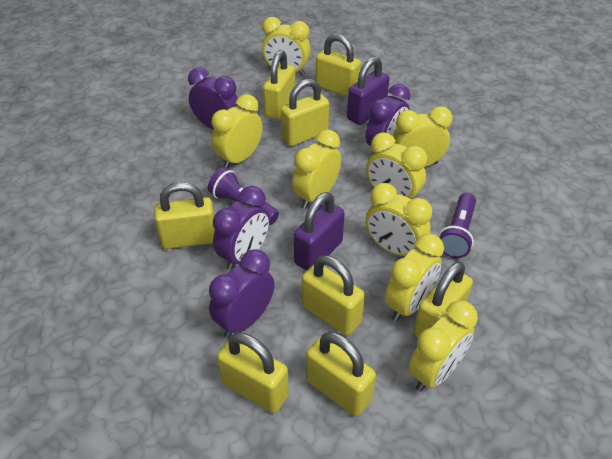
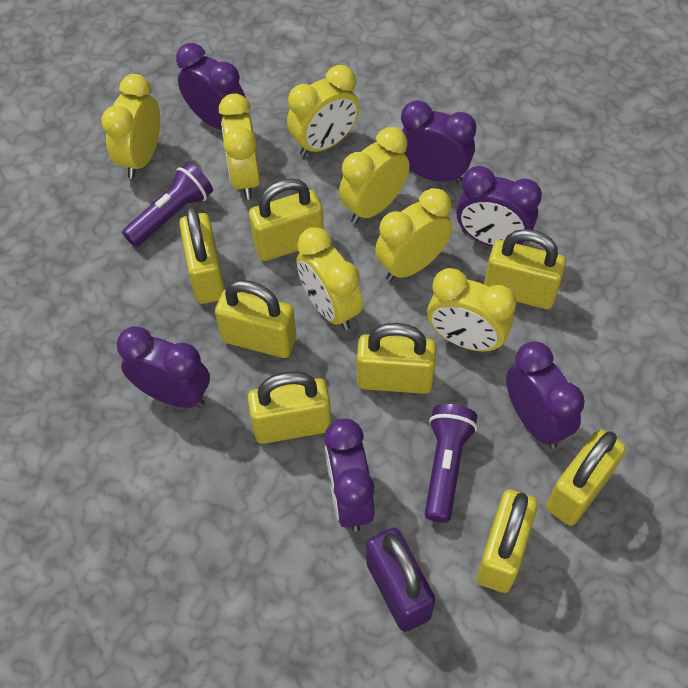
purple clock: [188,67,239,129] [209,249,275,338] [213,186,270,271] [366,84,411,153] = 4 -> [117,326,210,408] [176,43,246,129] [324,418,374,532] [401,100,476,183] [456,166,542,246] [506,342,585,448] = 6
purple padlock: [294,192,345,271] [347,56,390,125] = 2 -> [366,528,435,632] = 1
yellow clock: [211,94,263,169] [262,17,311,76] [292,130,341,209] [365,183,432,256] [366,133,427,199] [385,233,444,321] [393,106,453,167] [409,300,478,391] = 8 -> [101,74,160,178] [219,93,260,200] [287,65,359,157] [297,227,363,330] [339,127,410,224] [375,188,452,281] [427,268,516,352] = 7

